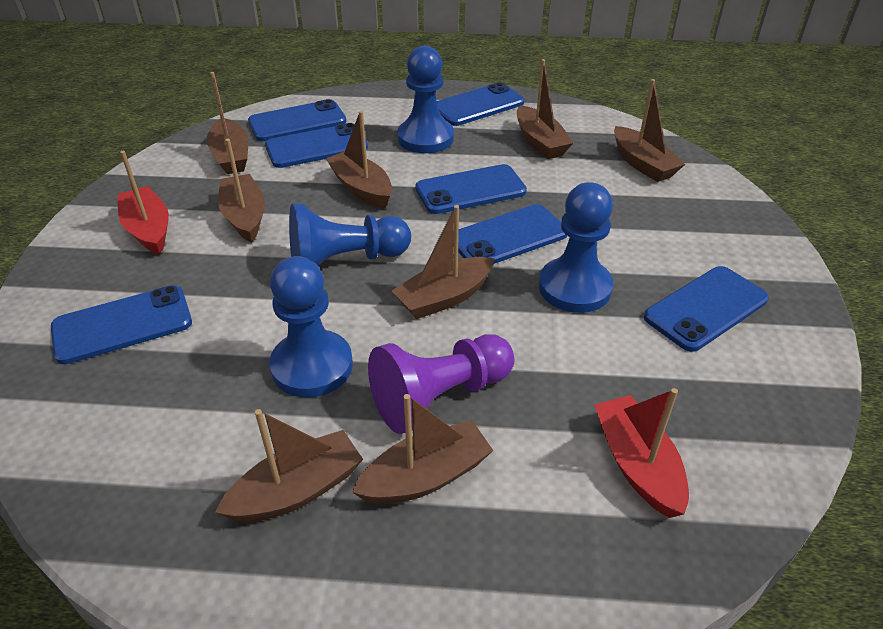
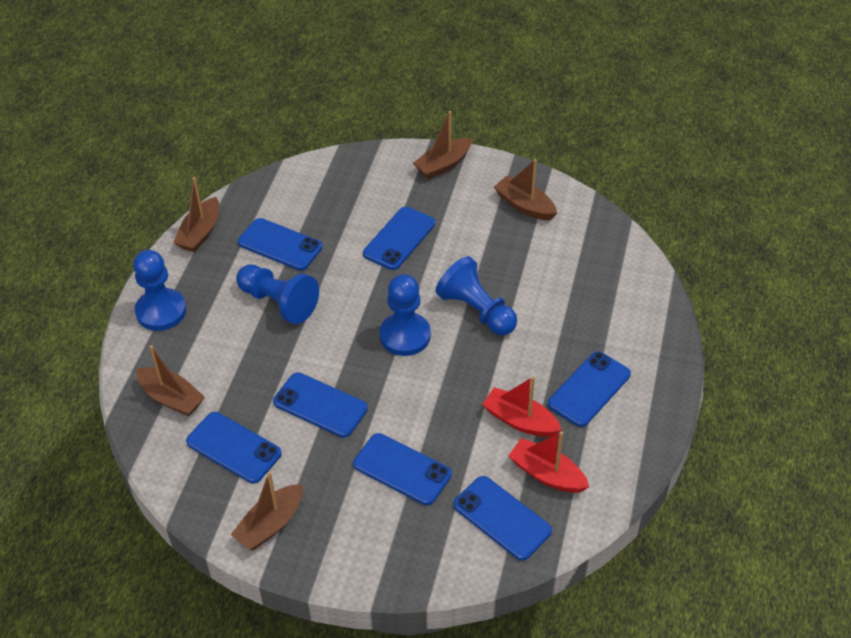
brown boat: [207,72,249,174] [215,409,363,522] [218,139,265,243] [326,111,392,208] [352,394,493,504] [391,205,495,319] [517,59,573,159] [614,79,685,182] = 8 -> [136,345,205,416] [173,177,219,252] [231,471,303,550] [413,111,472,179] [494,159,557,221] = 5
purple pawn: [368,334,515,434] = 1 -> none = 0

